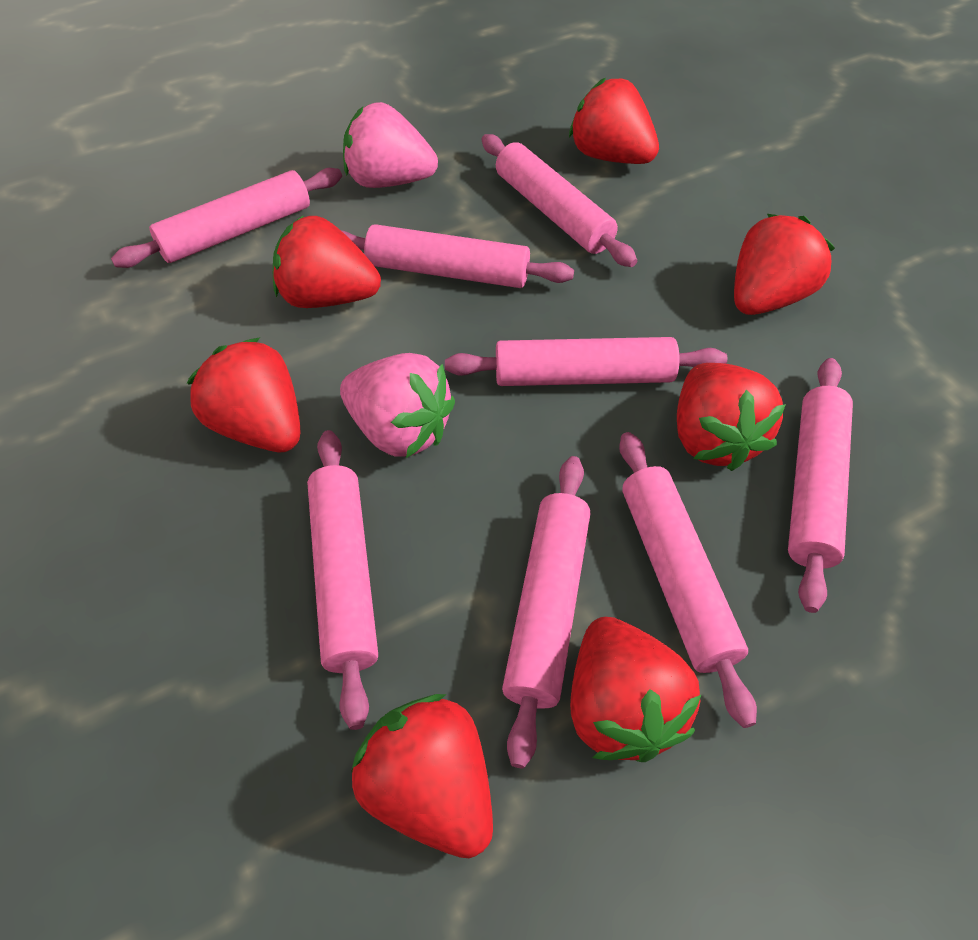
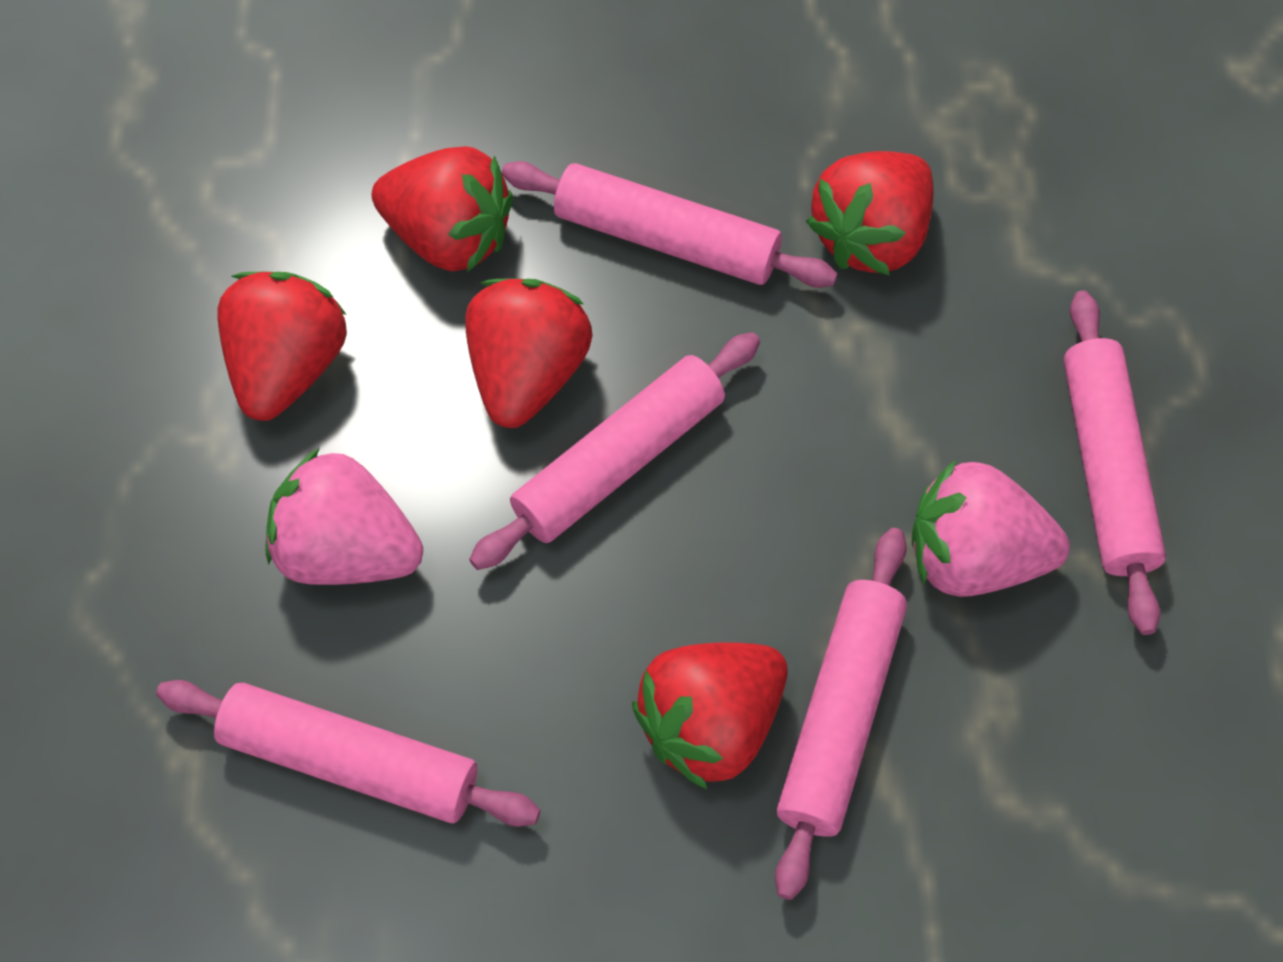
pink rolling pin: [111,168,342,268] [307,430,378,730] [341,224,574,288] [445,337,727,386] [482,134,637,267] [502,456,590,768] [619,432,757,728] [788,358,853,613] = 8 -> [156,680,541,827] [469,332,760,570] [502,161,838,288] [775,528,907,900] [1063,290,1166,635] = 5
red strawberry: [187,338,301,452] [273,215,381,308] [351,694,493,858] [569,78,659,164] [570,617,701,762] [677,363,786,471] [734,214,835,315] = 7 -> [217,272,347,421] [372,146,513,272] [466,279,593,428] [632,642,788,789] [806,151,934,275] = 5

